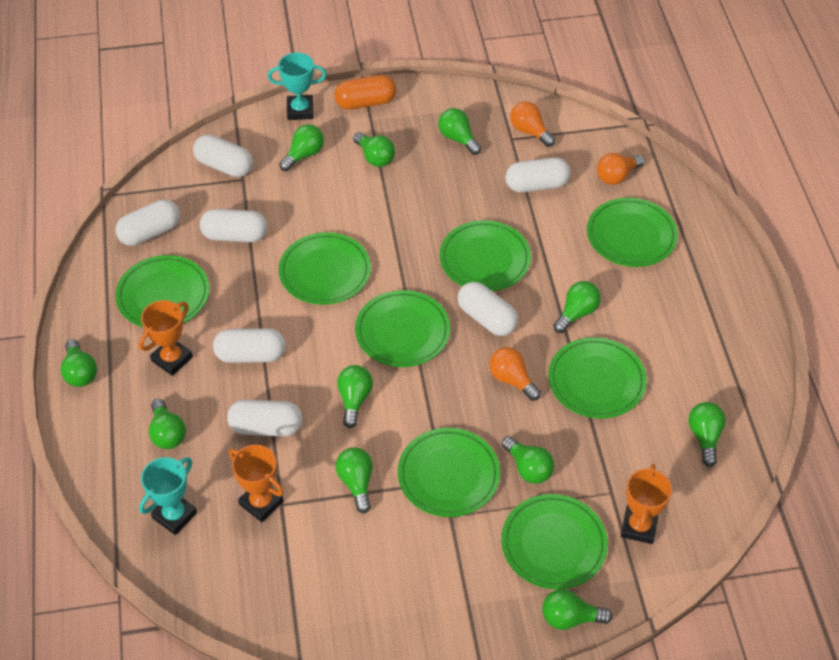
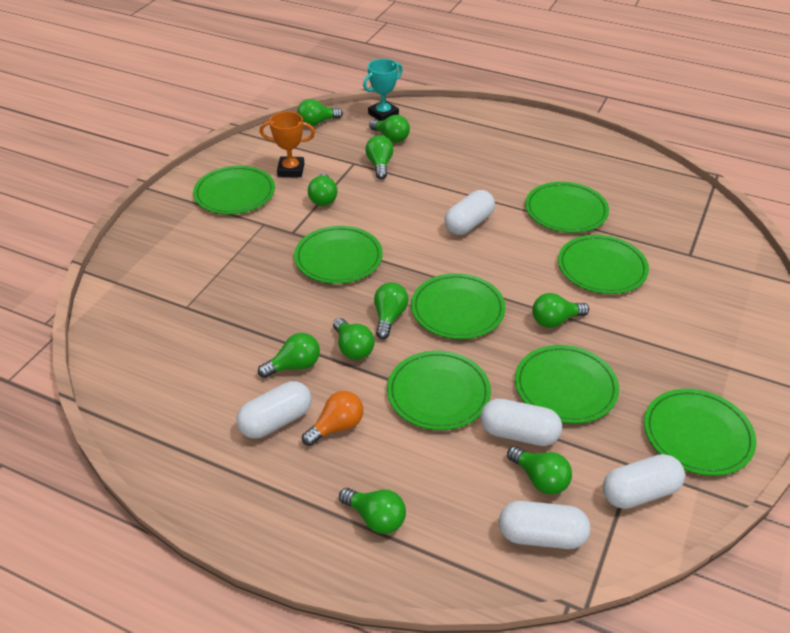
green light bulb: [61,339,97,387] [149,399,186,449] [279,124,324,171] [335,447,373,513] [337,365,373,428] [353,132,395,167] [438,108,481,155] [502,436,554,484] [542,589,612,630] [553,281,601,333] [689,402,726,467] = 11 -> [258,333,320,378] [297,99,343,126] [308,173,338,206] [333,318,375,360] [339,488,406,534] [366,135,394,179] [369,115,410,143] [374,282,409,339] [507,446,572,495] [532,293,589,328] = 10
orange capsule: [334,75,396,110] = 1 -> none = 0
orange light bulb: [489,347,541,401] [510,101,555,147] [597,153,645,185] = 3 -> [302,391,363,446] = 1
orange trophy: [139,300,193,376] [229,445,284,522] [621,464,672,544] = 3 -> [260,111,315,177] = 1
turquoise trophy: [139,457,197,535] [267,53,327,120] = 2 -> [363,59,403,121] = 1
white capsule: [116,199,180,246] [193,135,253,177] [200,209,267,242] [213,328,286,363] [227,400,302,437] [458,282,518,336] [505,158,571,192] = 7 -> [237,381,312,438] [444,190,495,235] [481,399,562,446] [499,501,590,549] [603,454,685,509] = 5

